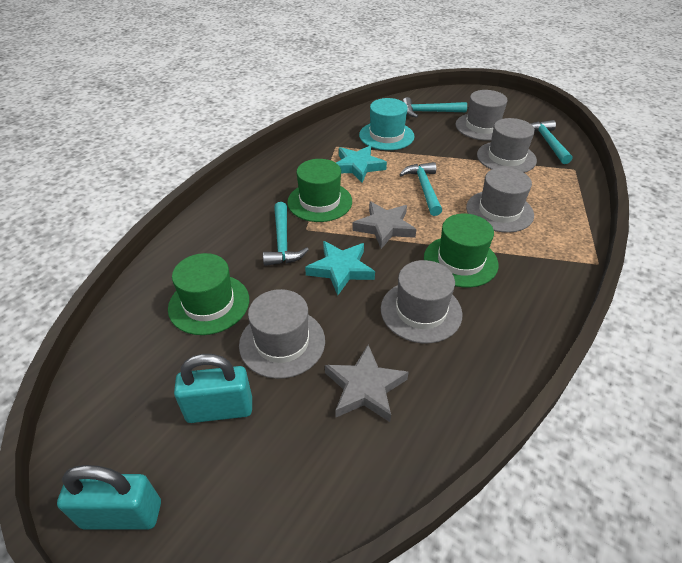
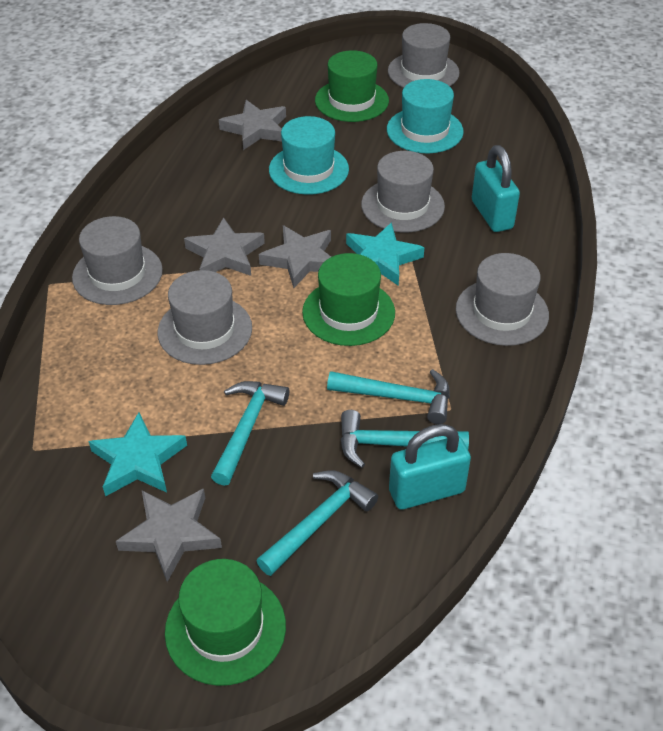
grey star: [325,345,409,422] [352,201,417,249] = 2 -> [116,488,222,582] [184,217,265,276] [219,100,286,150] [259,225,331,288] = 4
turquoise hat: [359,98,415,150] = 1 -> [269,116,349,195] [387,79,464,153] = 2

